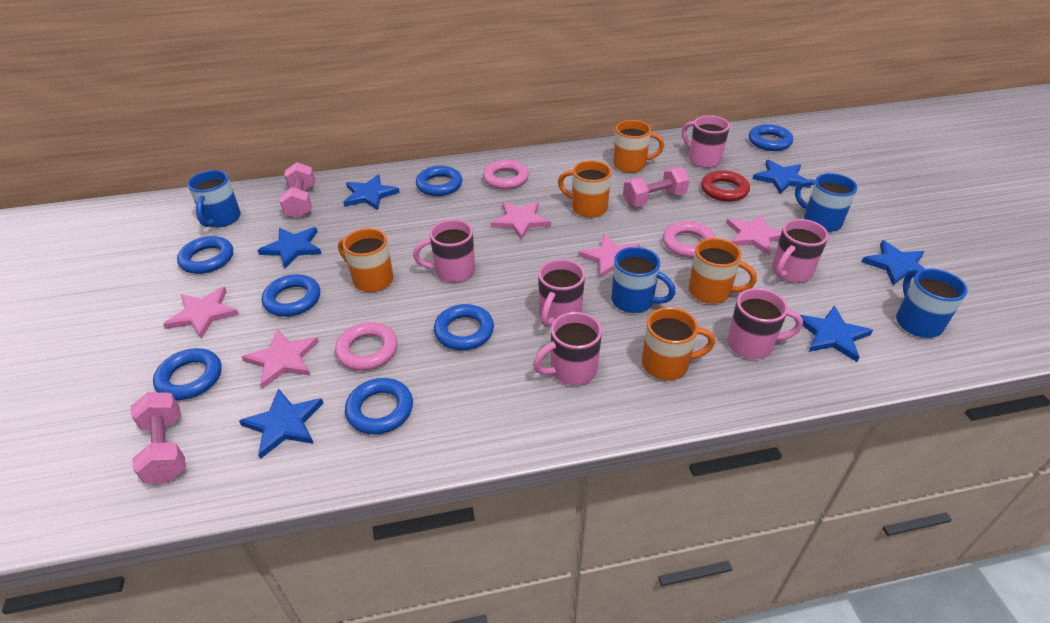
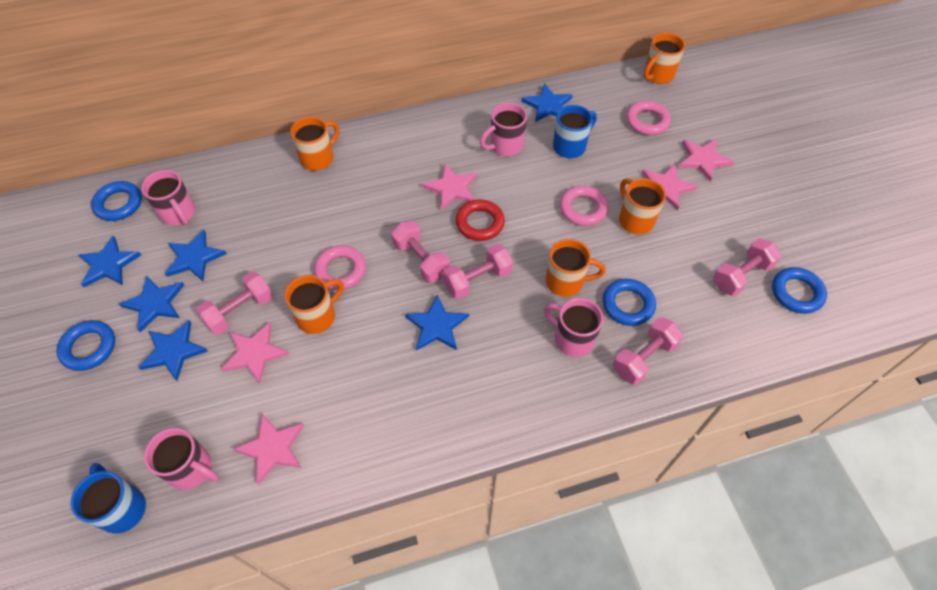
blue mug: [187,170,241,227] [611,247,676,313] [795,173,858,232] [896,268,967,338] = 4 -> [71,463,146,534] [553,105,597,158] = 2
blue ring: [153,348,222,400] [177,236,233,274] [262,274,320,317] [345,378,413,434] [416,166,462,196] [434,304,494,350] [749,124,793,151] = 7 -> [57,320,115,371] [91,181,142,221] [603,279,656,326] [772,267,827,314] = 4
pink dumbbell: [131,392,186,484] [279,162,315,219] [623,167,689,207] = 3 -> [196,272,273,335] [391,221,450,283] [443,244,513,299] [613,317,683,385] [713,238,781,296] = 5
pink mug: [413,219,475,283] [533,312,602,385] [538,259,585,327] [682,115,730,168] [727,288,803,359] [772,219,829,283] = 6 -> [141,170,195,226] [144,428,219,490] [480,103,527,156] [544,298,603,357] = 4

